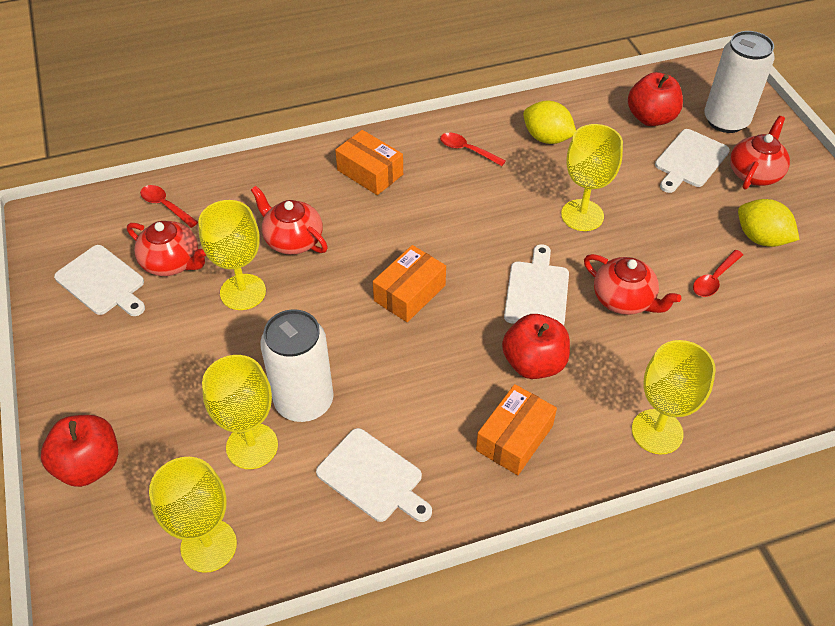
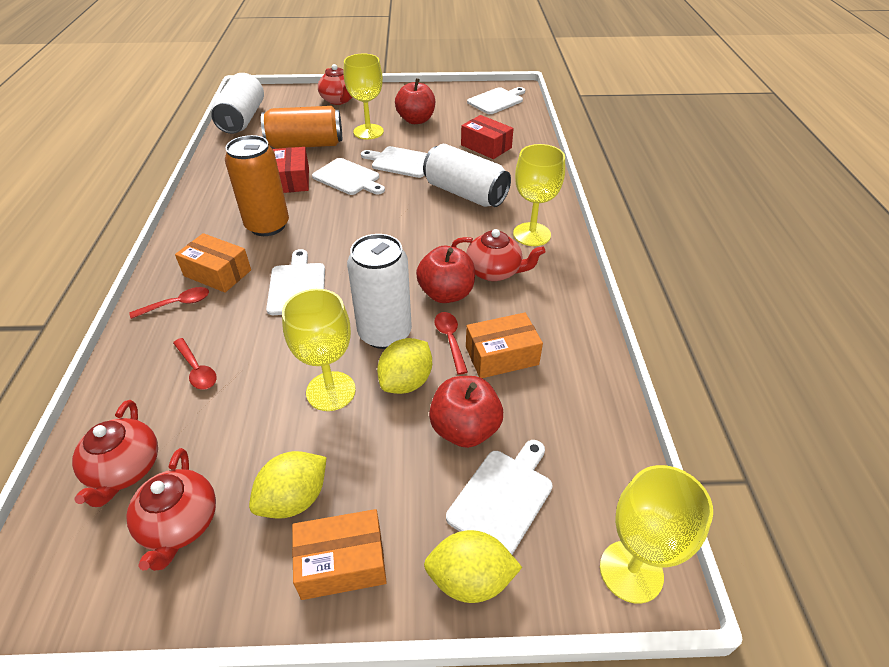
orange can: none = 0 -> [225,135,289,236] [261,106,342,149] = 2
red box: none = 0 -> [273,147,309,193] [461,115,514,159] = 2
white can: [260,309,334,422] [704,31,775,133] = 2 -> [211,73,264,134] [347,234,412,349] [423,144,511,207] = 3
white cutting board: [54,245,145,316] [316,428,432,522] [504,244,569,326] [655,129,730,193] = 4 -> [266,249,325,315] [312,158,385,195] [361,146,427,178] [446,440,553,554] [467,87,525,114] = 5
yellow goblet: [149,457,237,573] [198,200,266,310] [202,355,278,469] [561,124,623,231] [632,340,716,455] = 5 -> [282,289,356,411] [344,54,384,139] [513,144,565,246] [600,465,713,604] = 4
yellow lemon: [523,101,576,144] [738,199,800,247] = 2 -> [249,451,327,519] [377,338,432,394] [424,530,522,603] = 3

